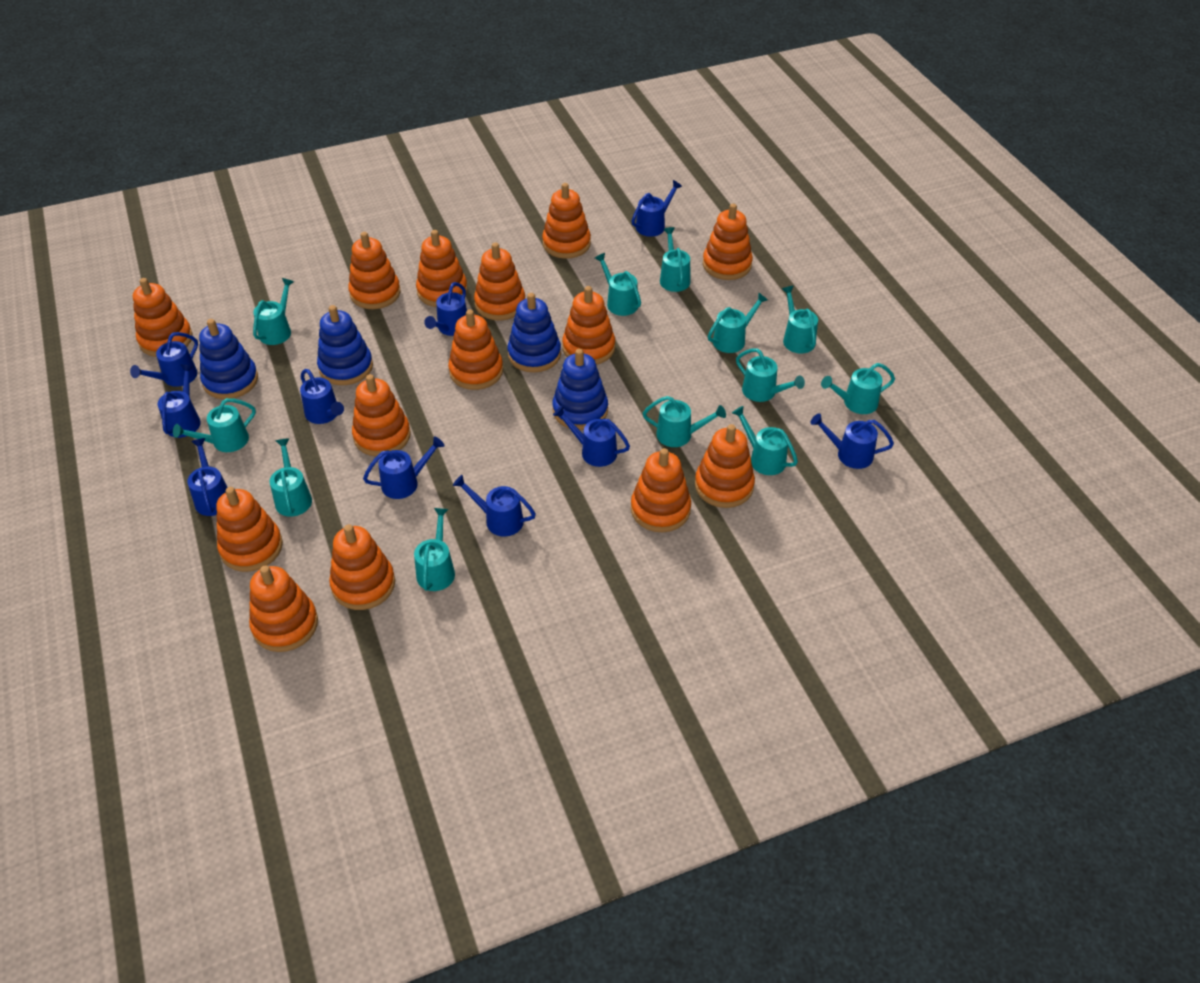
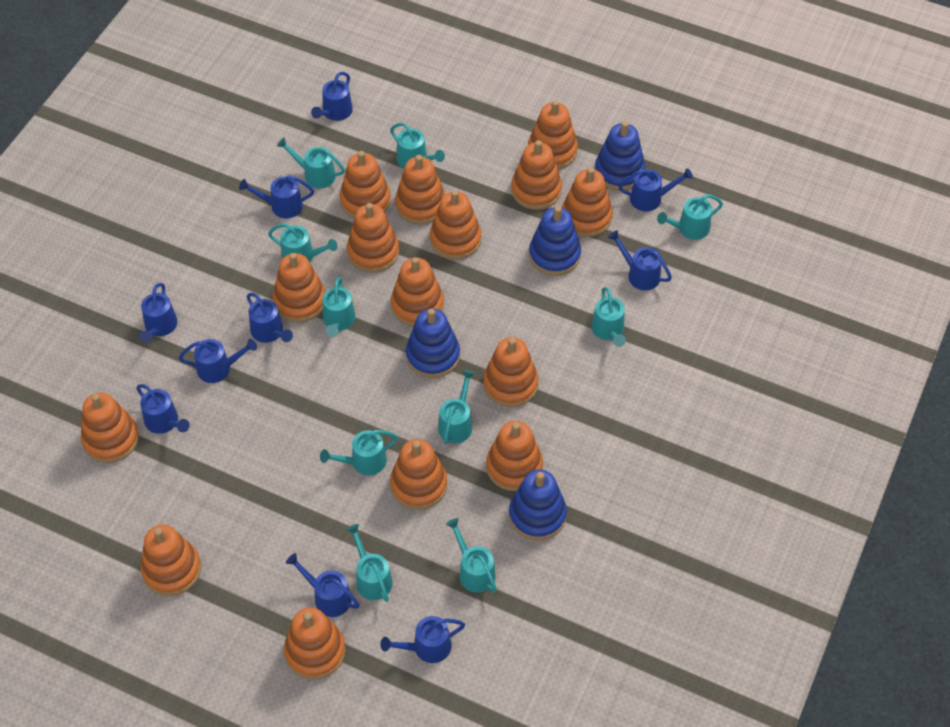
orange stacking toy: [133,278,193,357] [216,487,283,572] [249,566,318,652] [329,524,395,610] [348,232,401,309] [352,374,411,456] [416,230,467,307] [448,310,503,390] [474,242,525,321] [542,183,591,259] [562,286,615,365] [631,448,691,532] [695,424,755,508] [703,204,753,280] = 14 -> [81,392,139,463] [140,525,201,596] [273,253,325,322] [284,607,345,679] [340,151,391,219] [347,203,399,273] [390,439,447,510] [391,257,444,326] [395,155,445,224] [430,190,481,260] [483,337,538,407] [486,421,543,491] [511,140,562,210] [528,100,578,169] [562,167,613,237] = 15
turquoise watering can: [173,398,256,452] [253,278,294,345] [270,438,312,517] [414,508,455,591] [595,253,641,316] [643,396,726,447] [660,227,690,292] [708,292,768,353] [732,406,798,475] [736,348,805,402] [782,286,818,353] [821,363,895,414] = 12 -> [268,223,337,262] [277,137,345,189] [320,430,398,475] [322,277,355,337] [346,524,393,602] [390,123,445,168] [438,370,475,444] [446,518,497,593] [591,287,626,347] [657,194,723,240] = 10

